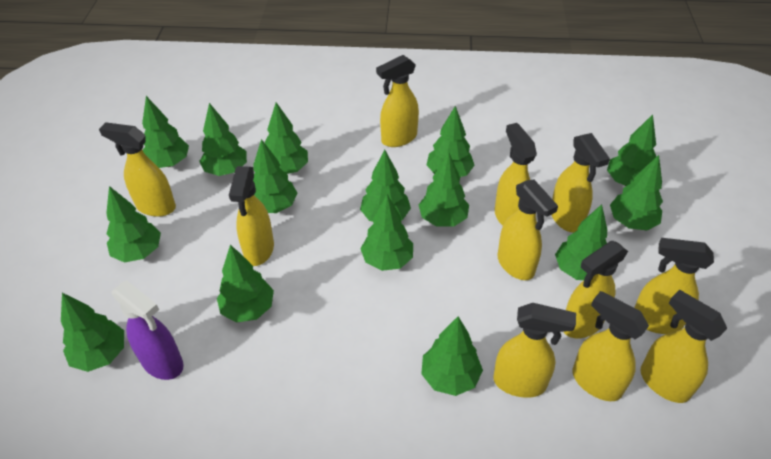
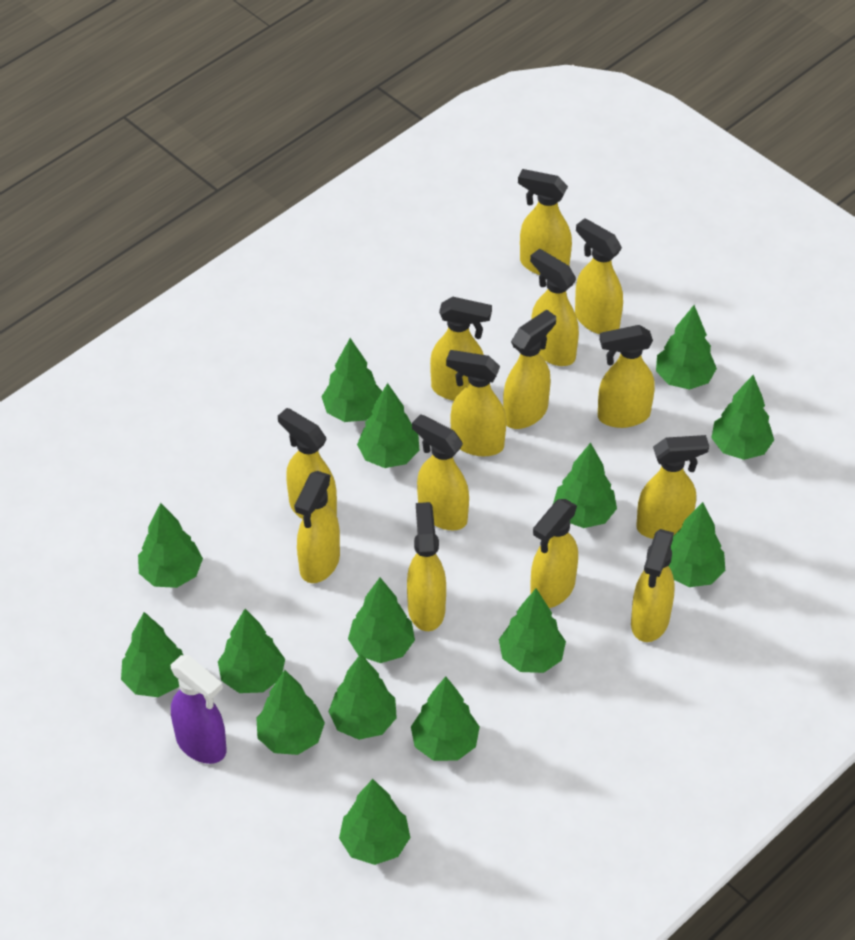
yellow spray bottle: [99,122,176,217] [229,166,274,266] [376,55,419,147] [493,303,576,398] [495,123,537,226] [498,180,558,280] [552,133,610,233] [564,241,628,338] [572,291,649,401] [634,238,714,334] [640,290,727,403] = 11 -> [278,408,337,519] [294,471,340,583] [407,502,446,631] [412,414,469,531] [430,297,492,401] [446,350,506,457] [503,309,556,429] [518,169,572,275] [530,249,579,366] [530,499,578,608] [575,218,623,334] [598,325,655,428] [631,529,675,642] [636,435,709,539] = 14

